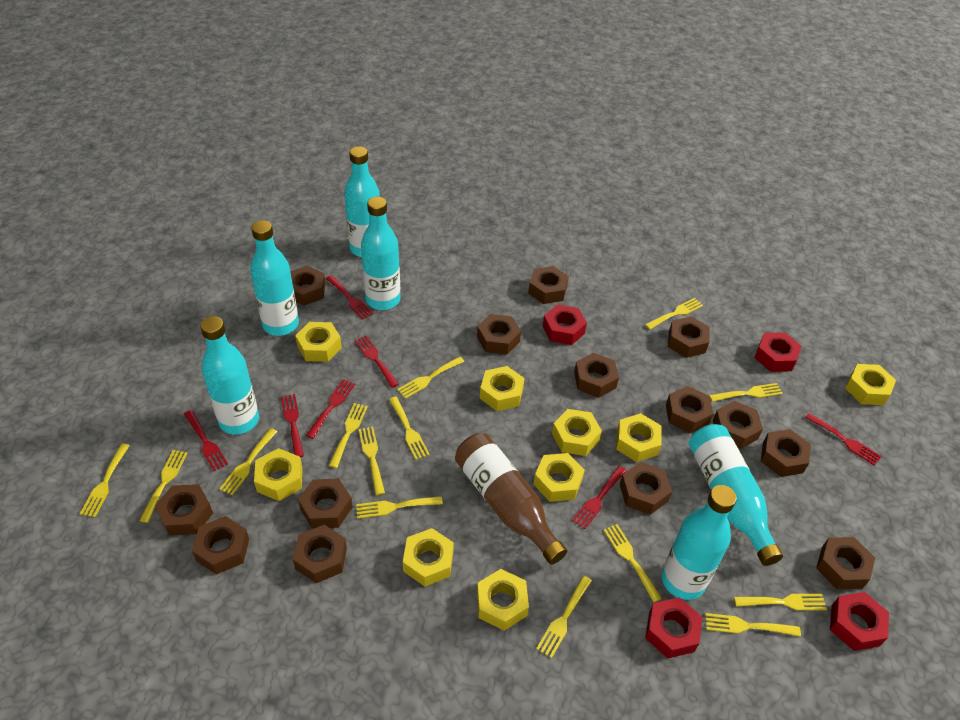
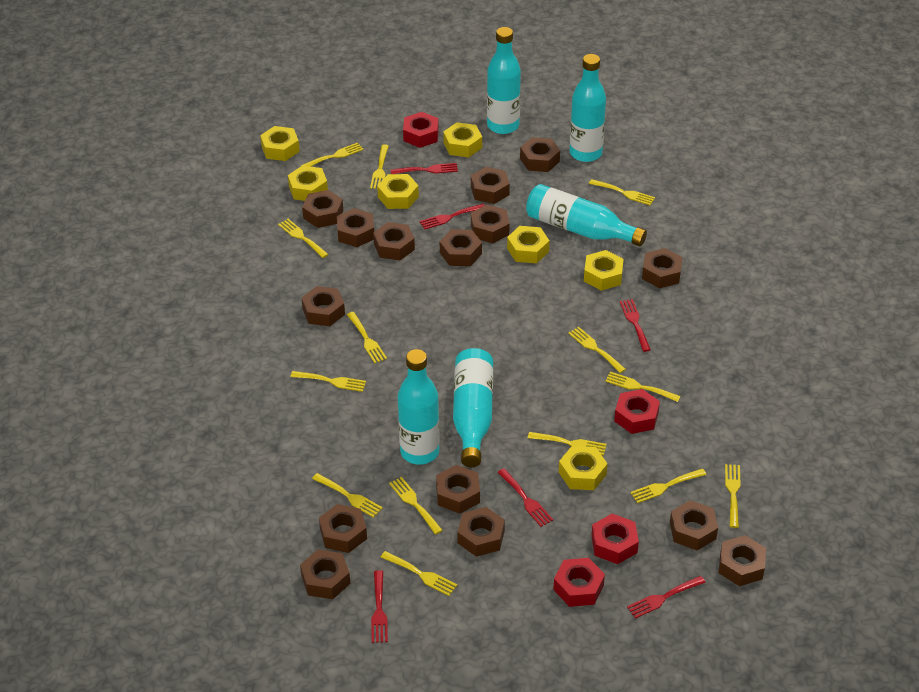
brown bottle: [455,433,567,565] = 1 -> none = 0
brown nut: [155,484,213,536] [192,516,249,574] [290,266,326,306] [293,525,347,583] [298,479,353,529] [477,314,521,355] [528,266,569,304] [574,353,619,398] [620,462,672,515] [666,386,713,433] [668,316,710,358] [713,401,763,449] [761,429,811,477] [816,537,875,589] = 14 -> [300,549,350,599] [302,190,343,228] [302,286,345,326] [319,504,367,553] [337,208,374,247] [373,222,415,260] [436,465,480,514] [440,229,482,266] [457,507,505,557] [471,167,510,204] [471,204,510,244] [520,137,560,172] [642,248,683,288] [670,500,718,550] [719,535,766,586] = 15
red fork: [184,410,228,471] [281,394,304,457] [306,379,355,439] [326,275,374,319] [355,335,399,388] [572,466,627,529] [805,413,881,466] = 7 -> [371,570,388,643] [391,163,458,174] [419,204,485,230] [497,468,553,527] [620,299,651,352] [627,576,706,619] = 6
turquoise bottle: [200,316,259,435] [250,220,299,336] [344,146,380,257] [361,197,400,310] [662,485,737,600] [689,424,783,566] = 6 -> [398,349,440,464] [453,348,493,467] [487,27,521,134] [526,184,647,246] [570,54,606,162] = 5
yellow nut: [254,448,302,501] [295,322,342,362] [403,528,454,587] [477,569,529,631] [480,366,525,411] [533,453,585,502] [552,409,602,456] [616,413,661,462] [845,364,896,405] = 9 -> [260,126,300,161] [288,165,328,201] [377,174,419,209] [443,122,482,157] [507,226,550,263] [559,446,608,490] [584,250,624,291] = 7

